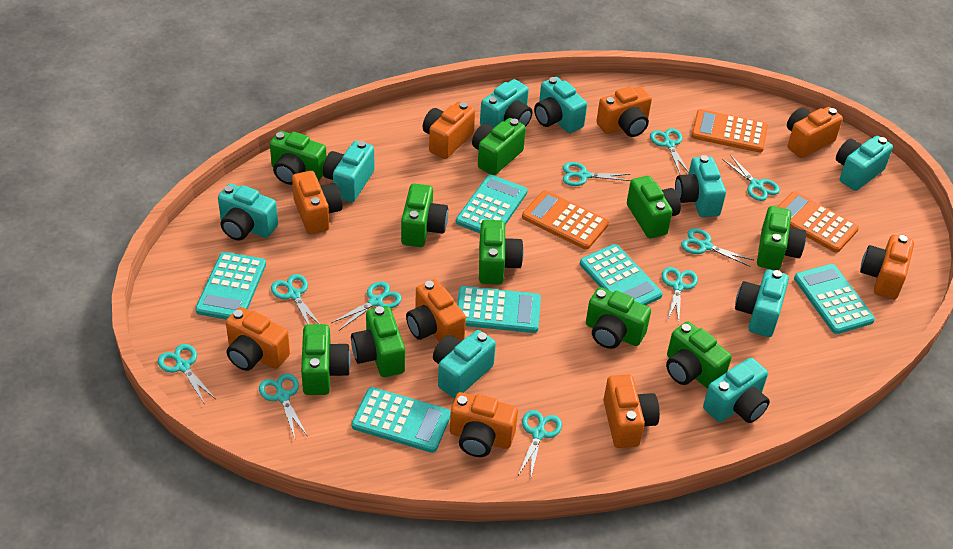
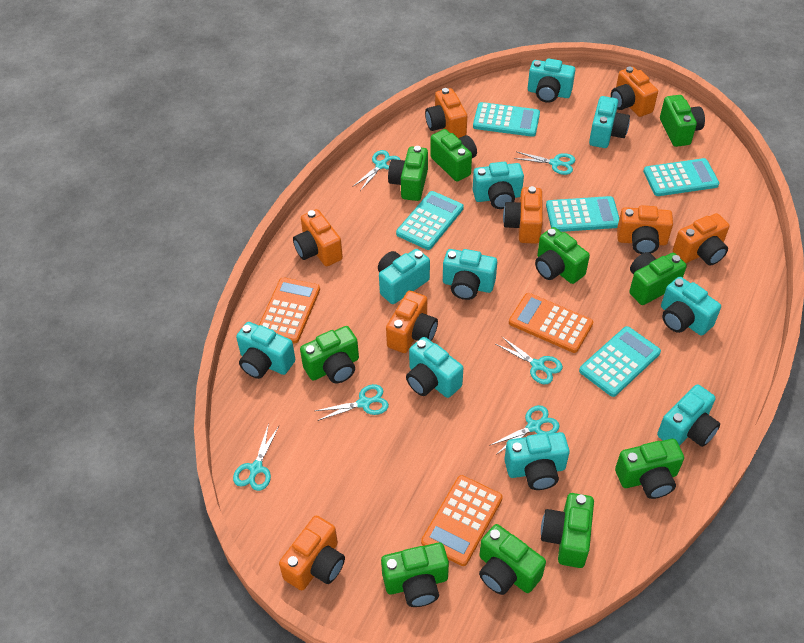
orange camera: [226,307,290,371] [292,171,343,234] [406,279,466,342] [423,101,475,159] [450,392,518,457] [596,87,652,137] [603,375,660,448] [787,107,843,158] [860,234,914,300] = 9 -> [279,515,345,591] [293,209,343,266] [386,290,438,353] [425,88,467,138] [503,186,543,244] [611,67,658,117] [617,205,673,254] [673,213,729,265] = 8
turquoise calculator: [195,252,266,320] [352,387,451,453] [456,174,527,233] [457,286,541,333] [580,244,663,306] [794,264,875,334] = 6 -> [396,191,464,250] [473,102,540,137] [546,196,619,232] [579,326,661,397] [643,158,719,196] = 5
turquoise camera: [218,184,278,241] [323,141,375,202] [433,330,496,398] [480,79,532,127] [534,77,587,133] [675,155,726,217] [703,358,770,423] [735,269,789,337] [836,136,893,191] = 9 -> [236,322,295,379] [378,249,430,304] [406,337,463,398] [443,249,497,300] [473,162,524,209] [504,432,570,490] [528,59,575,103] [589,96,630,148] [657,384,720,447] [661,277,721,336] = 10
turquoise scissors: [158,344,216,405] [259,373,308,438] [271,274,320,324] [331,281,402,330] [518,410,562,480] [563,162,631,186] [650,128,689,174] [662,267,698,323] [681,228,753,267] [722,155,780,201] = 10 -> [233,423,279,491] [315,384,389,421] [354,150,400,191] [489,405,560,454] [496,337,563,384] [514,152,575,175] = 6

